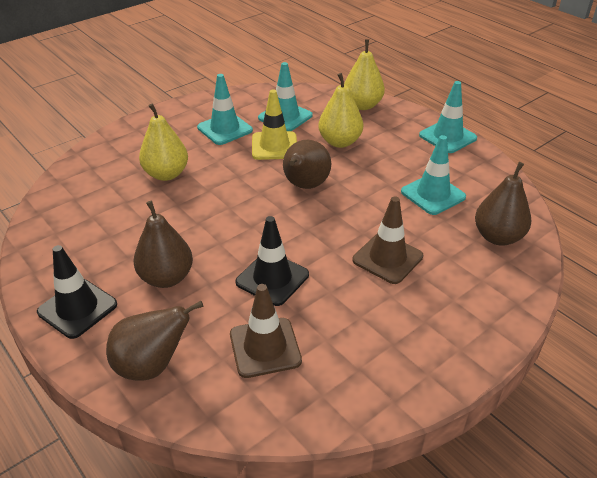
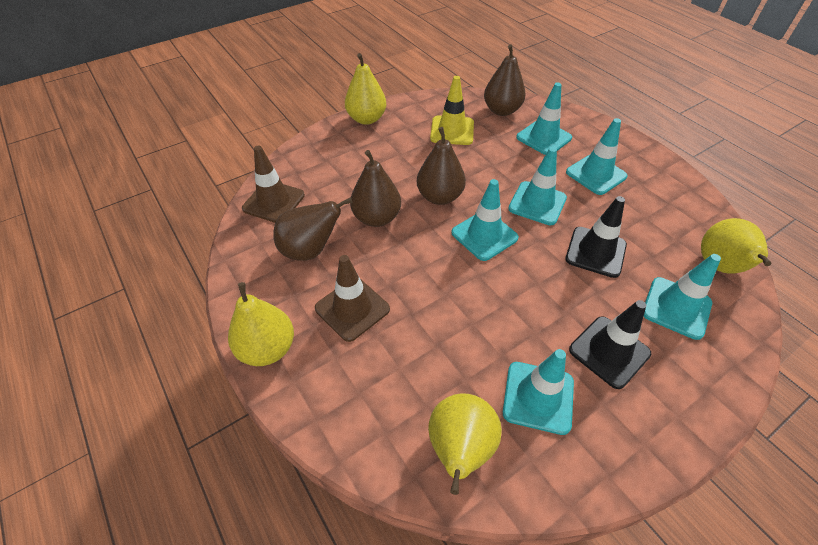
turquoise traffic cone: [197,74,253,145] [258,62,313,131] [401,135,466,215] [419,81,477,153] = 4 -> [451,179,519,261] [503,349,574,435] [508,147,567,225] [516,82,572,155] [566,118,628,195] [644,254,721,340] = 6
yellow pear: [139,103,188,181] [318,73,363,148] [344,39,385,110] = 3 -> [228,282,294,366] [345,53,386,125] [428,393,502,495] [701,218,772,274] = 4

